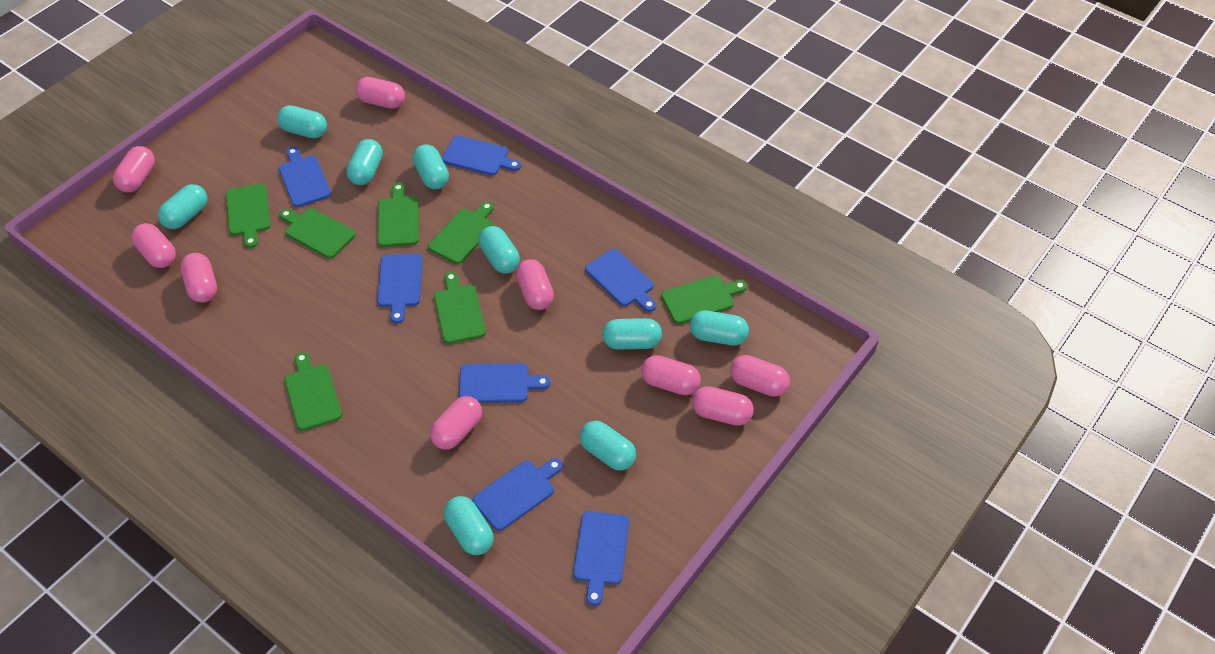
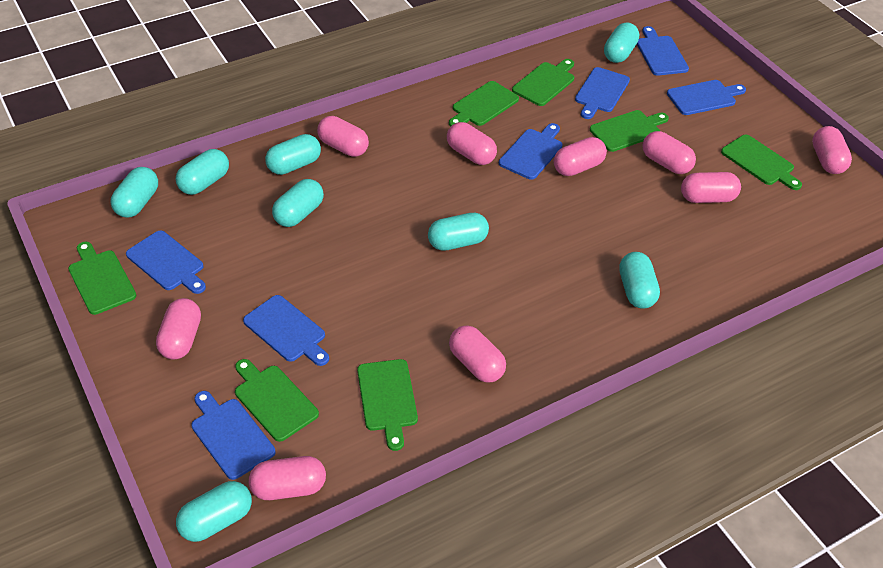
turquoise capsule: [158,184,207,229] [277,105,327,138] [346,139,383,185] [412,144,449,189] [444,496,494,555] [478,226,520,273] [580,421,636,471] [602,318,662,350] [690,310,749,345] = 9 -> [111,167,158,218] [176,149,229,195] [176,481,252,542] [265,134,321,175] [272,179,324,227] [428,213,489,251] [604,22,639,63] [619,252,660,309] = 8

